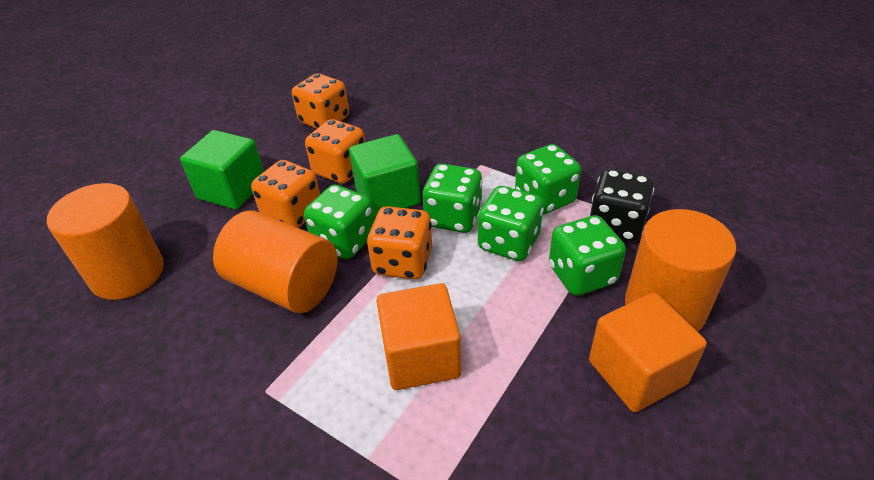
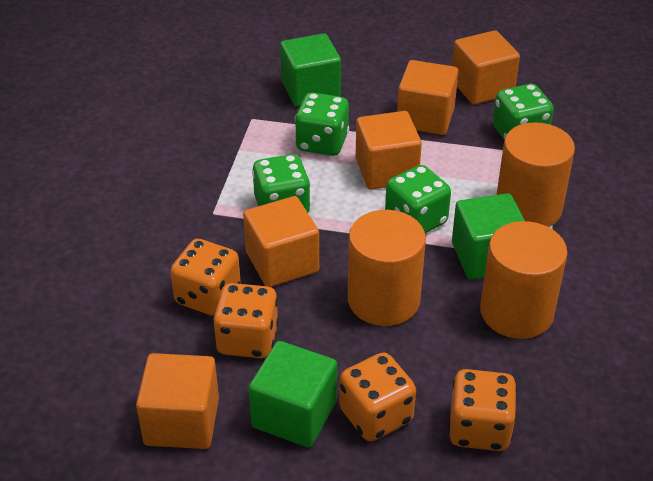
black dice: [589,169,654,242] = 1 -> none = 0
green cube: [180,130,264,210] [349,134,421,217] = 2 -> [249,341,337,447] [280,33,341,107] [452,193,525,280] = 3
green dice: [304,185,374,259] [422,164,483,233] [478,186,544,261] [515,144,581,215] [549,215,626,296] = 5 -> [252,154,311,213] [295,92,349,156] [385,165,451,233] [493,84,554,140] = 4
orange cube: [376,283,461,390] [589,292,707,412] = 2 -> [136,353,219,449] [243,196,319,287] [355,111,422,190] [397,60,458,135] [452,30,520,104] = 5

